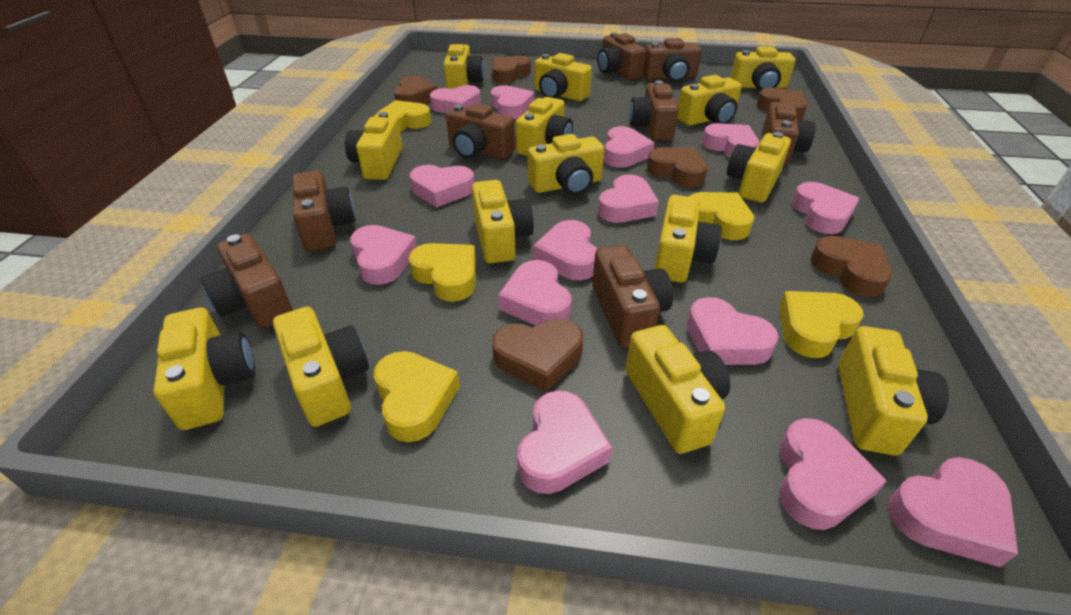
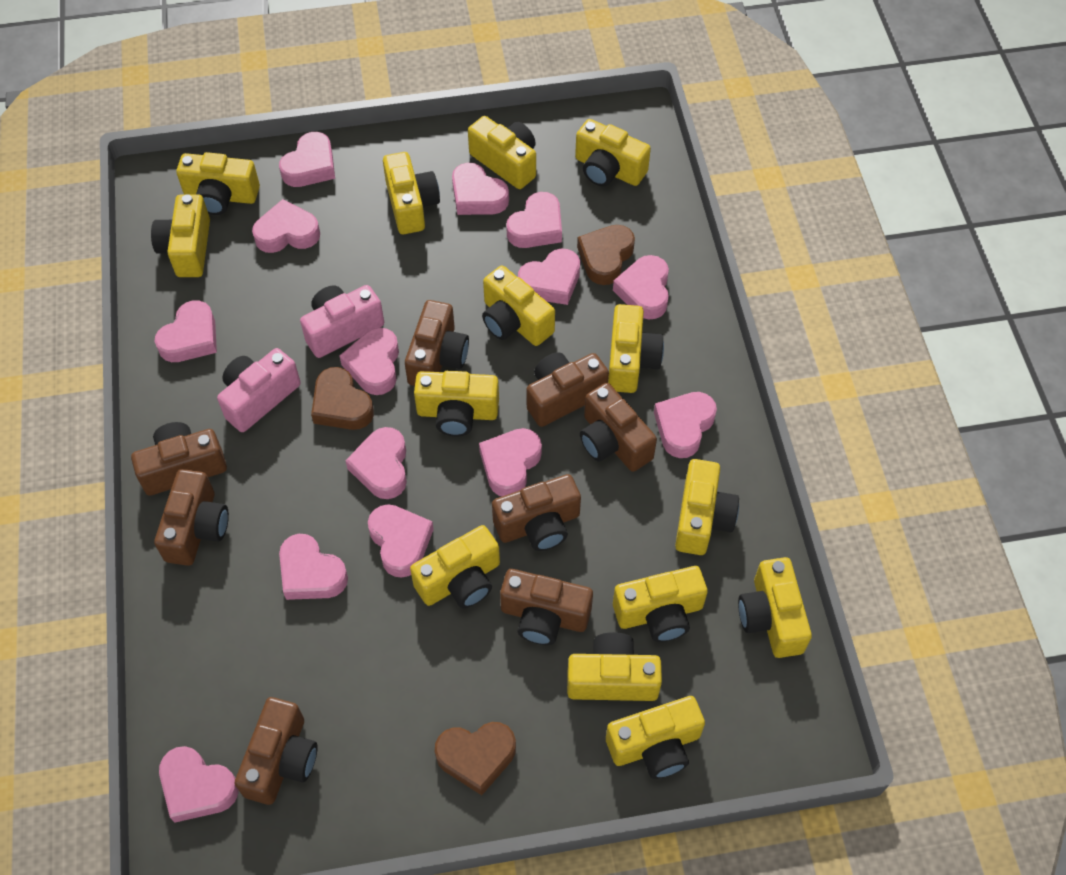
brown heart: [394,75,437,104] [492,56,531,83] [492,319,583,392] [647,147,708,187] [757,88,808,120] [810,236,892,297] = 6 -> [311,367,374,430] [435,722,516,795] [577,225,635,285] = 3
pink camera: none = 0 -> [217,348,301,432] [300,285,384,358] = 2
yellow heart: [373,351,460,442] [376,100,431,132] [409,243,476,302] [689,192,754,240] [779,291,864,358] = 5 -> none = 0

